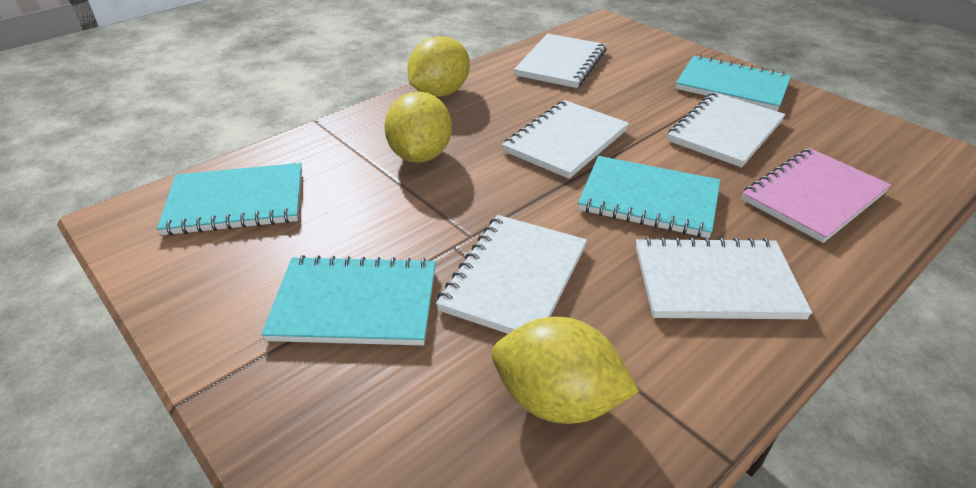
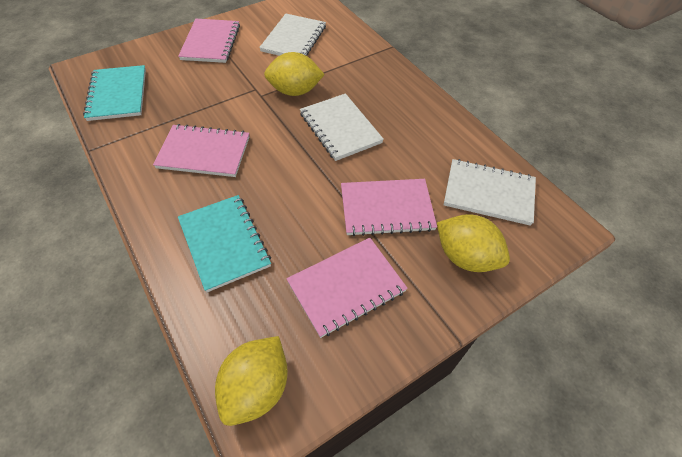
pink notebook: [742,148,891,243] = 1 -> [153,124,249,177] [178,19,240,63] [286,238,408,338] [341,179,437,236] = 4
turquoise notebook: [157,163,302,236] [261,255,436,345] [578,156,721,238] [675,55,791,111] = 4 -> [83,65,146,121] [178,195,271,292] = 2
white notebook: [436,215,587,334] [502,100,629,179] [514,34,607,88] [636,237,812,319] [667,92,786,168] = 5 -> [259,14,326,56] [300,93,384,161] [444,159,536,226] = 3

